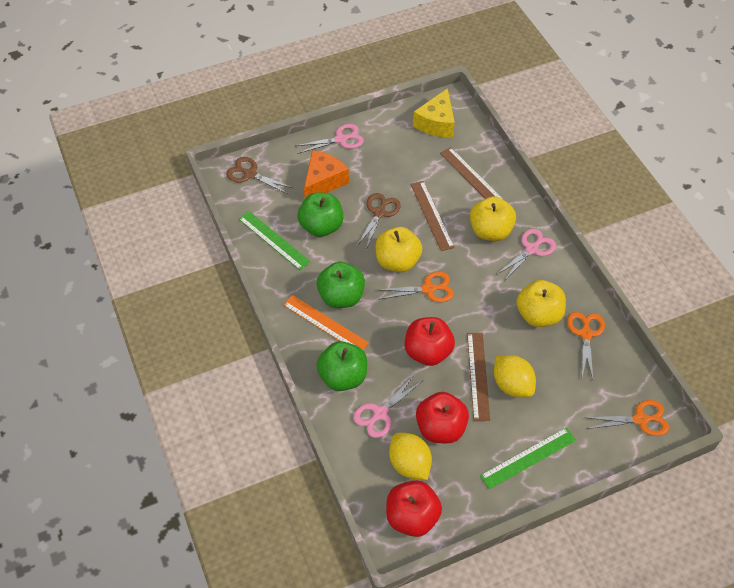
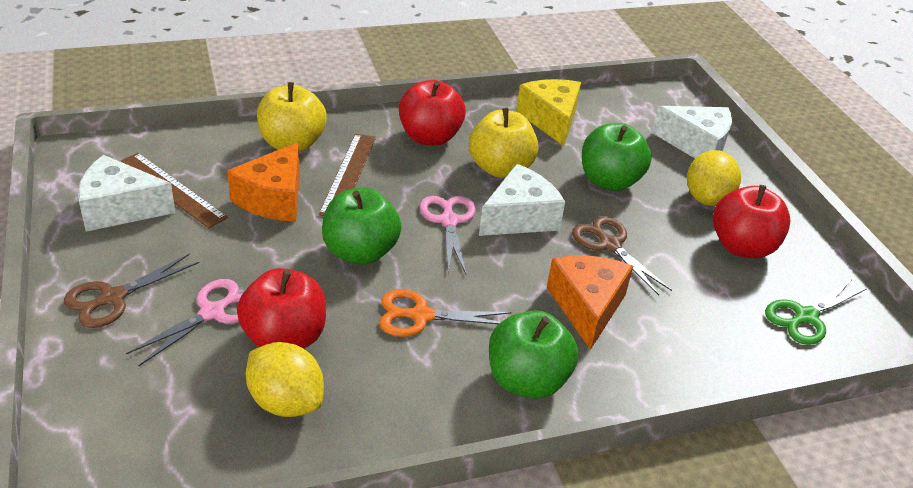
brown ruler: [410,181,455,251] [440,147,505,201] [467,333,490,421] = 3 -> [120,153,228,228] [319,134,376,216] = 2
green ruler: [239,211,310,270] [480,427,576,489] = 2 -> none = 0
green scissors: none = 0 -> [765,280,867,345] = 1
orange cheese: [304,150,349,199] = 1 -> [227,142,300,222] [547,255,633,350] = 2
orange ruler: [283,295,369,350] = 1 -> none = 0
orange scissors: [378,272,454,302] [567,312,605,379] [584,400,669,436] = 3 -> [379,290,512,337] = 1
pink scissors: [296,124,364,154] [353,375,422,438] [496,229,556,280] = 3 -> [126,279,242,366] [420,196,476,274] = 2
white cheese: none = 0 -> [78,155,176,232] [479,164,565,236] [652,106,732,158] = 3
yellow apple: [376,227,422,272] [470,196,516,241] [517,280,566,327] = 3 -> [257,82,327,152] [469,108,538,178] = 2

